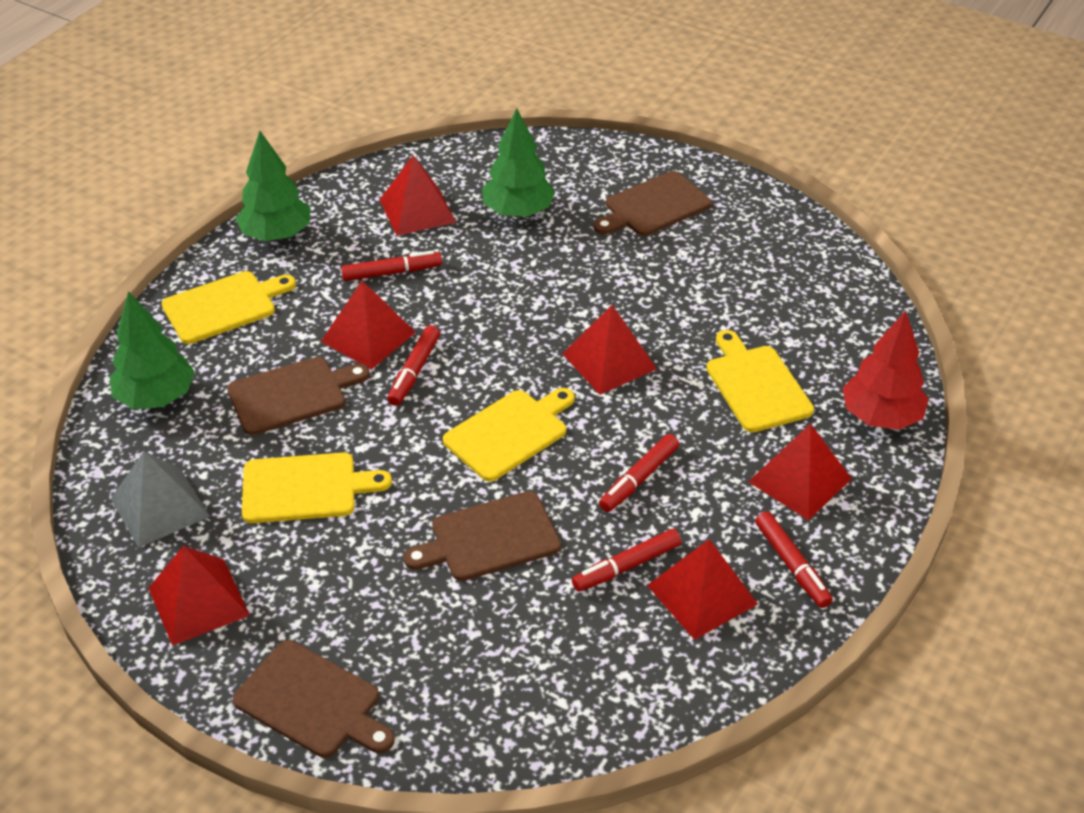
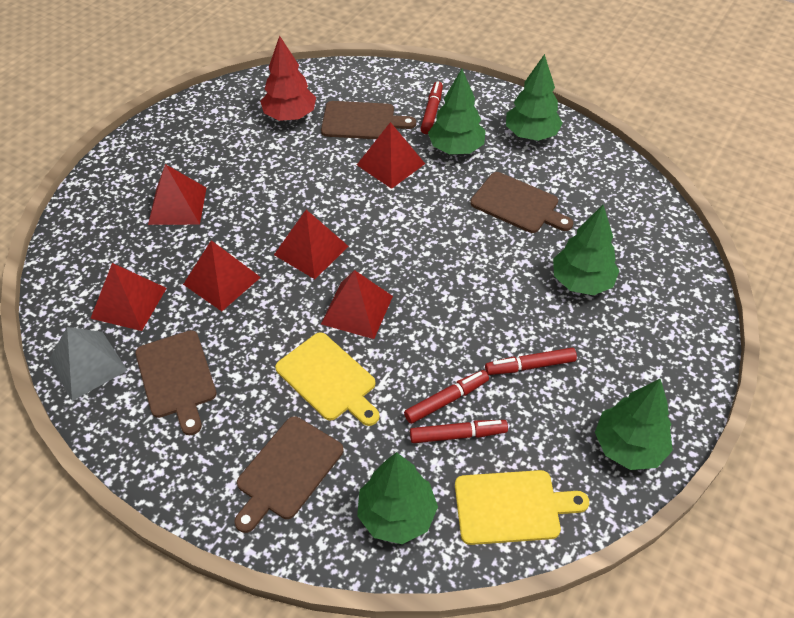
green tree: [110,291,195,409] [235,131,311,241] [482,108,555,217] = 3 -> [357,452,438,544] [428,69,485,154] [506,54,563,141] [553,205,619,295] [595,379,673,470] = 5
red marker: [341,250,442,281] [387,325,440,406] [572,529,681,592] [599,434,679,512] [755,511,833,608] = 5 -> [404,370,489,424] [410,420,508,443] [420,81,443,134] [485,348,577,375] = 4
yellow cutting board: [161,271,296,344] [242,453,392,523] [443,388,575,482] [706,330,814,432] = 4 -> [275,332,379,426] [455,470,589,545] = 2

